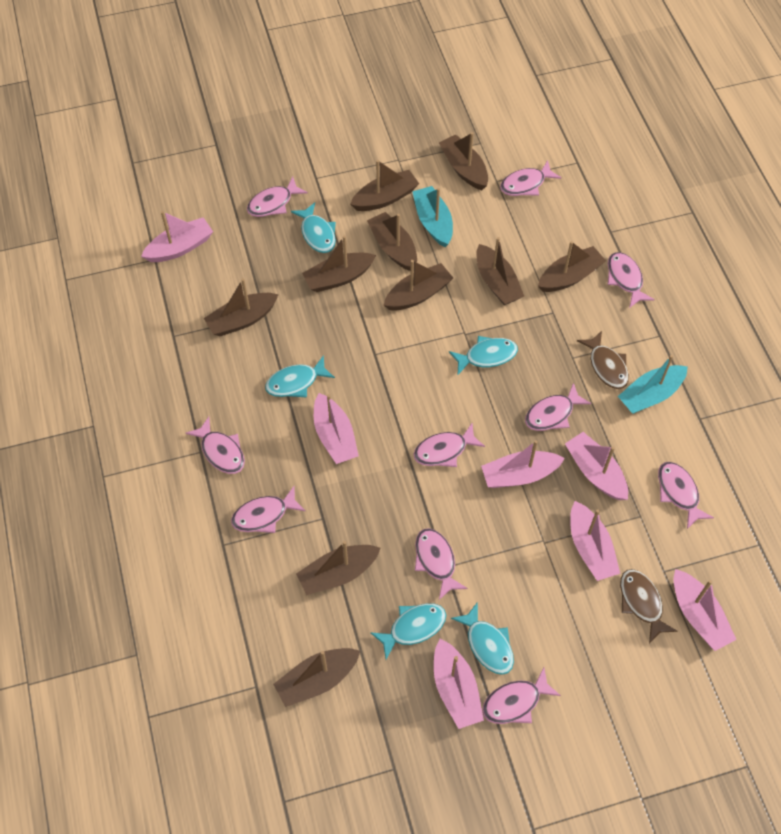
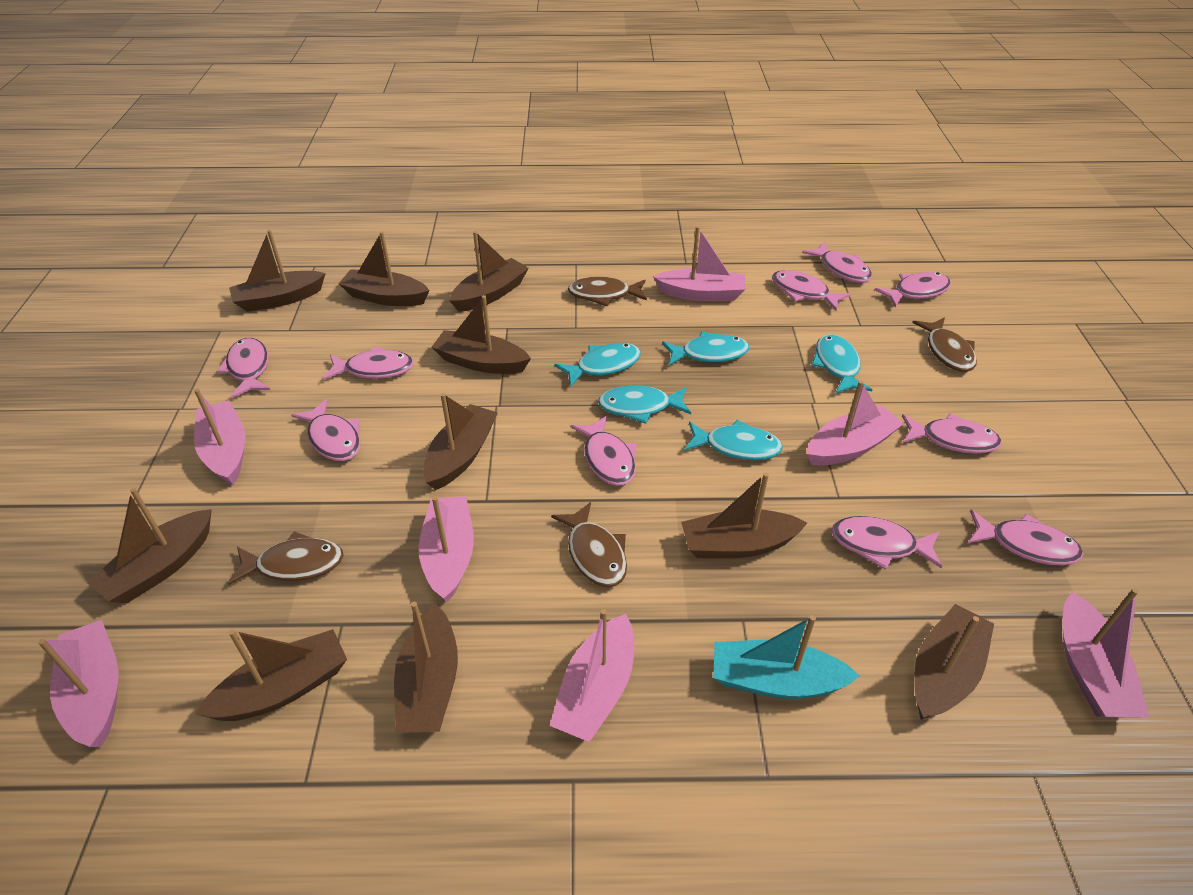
brown fish: [577,331,629,389] [620,569,678,643] = 2 -> [227,531,344,585] [551,502,627,587] [568,277,647,306] [912,317,977,372] = 4
turquoise boat: [412,186,453,247] [618,355,688,414] = 2 -> [713,615,860,699] = 1

